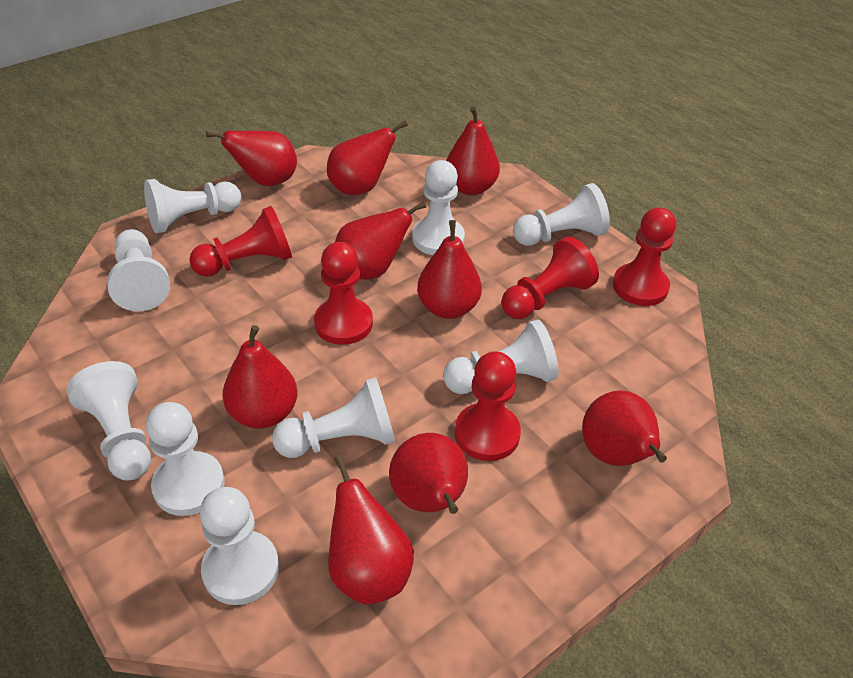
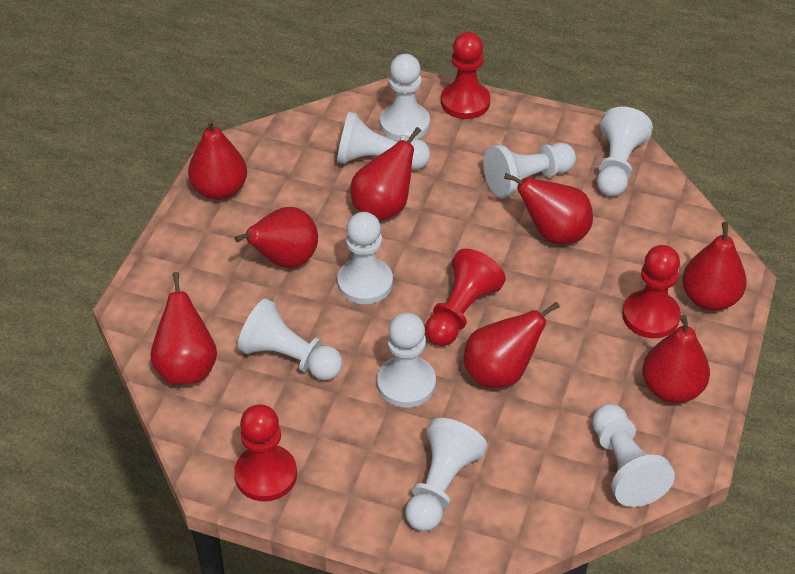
red pawn: [189,206,292,277] [314,242,373,345] [455,351,521,461] [501,236,599,319] [613,207,676,306] = 5 -> [234,404,297,501] [425,249,506,346] [441,32,490,119] [622,245,681,338] = 4
red pear: [206,130,297,186] [222,325,297,428] [327,121,408,195] [328,455,414,605] [335,202,426,280] [389,433,468,514] [417,220,482,319] [446,106,500,195] [582,390,667,466] = 9 -> [151,272,217,385] [188,118,247,200] [235,207,318,268] [351,127,421,221] [464,302,560,388] [504,173,593,244] [642,314,710,403] [682,222,747,311] = 8

